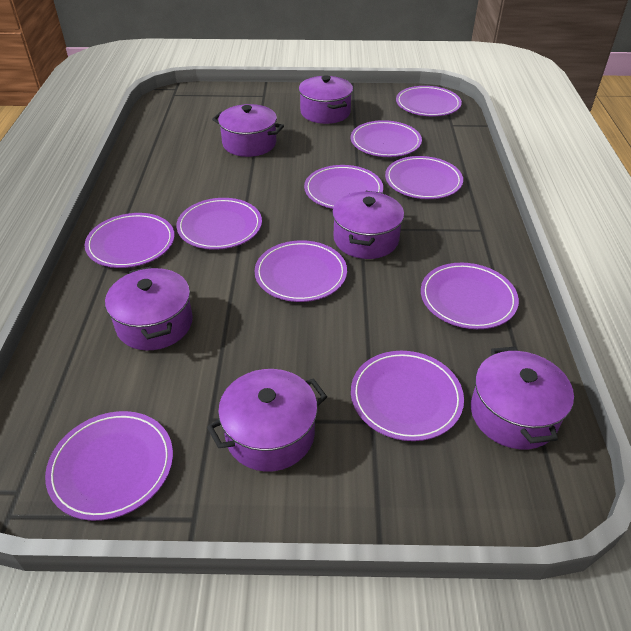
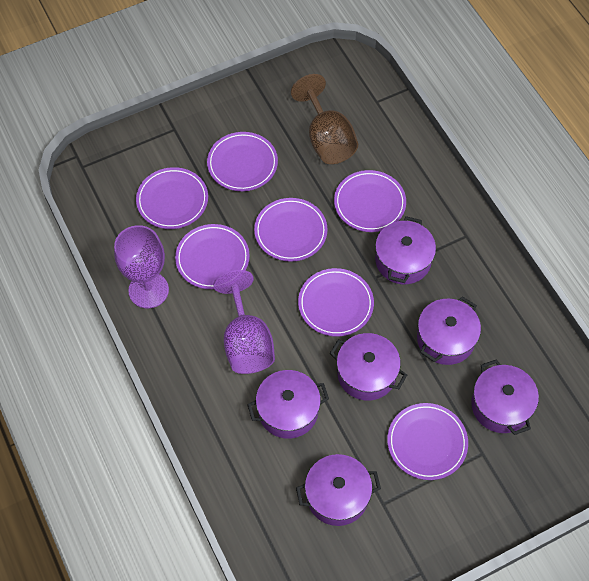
brown goblet: none = 0 -> [291,74,358,164] = 1
purple goblet: none = 0 -> [114,225,169,308] [213,270,275,374] = 2
purple plate: [45,411,173,521] [85,213,174,268] [176,198,262,250] [255,240,347,302] [304,165,383,209] [351,120,422,157] [351,351,464,441] [385,156,463,199] [396,86,462,116] [421,263,519,329] = 10 -> [136,167,208,229] [175,224,250,289] [207,132,278,191] [254,198,328,262] [298,268,374,336] [334,170,406,232] [387,403,468,480] = 7

